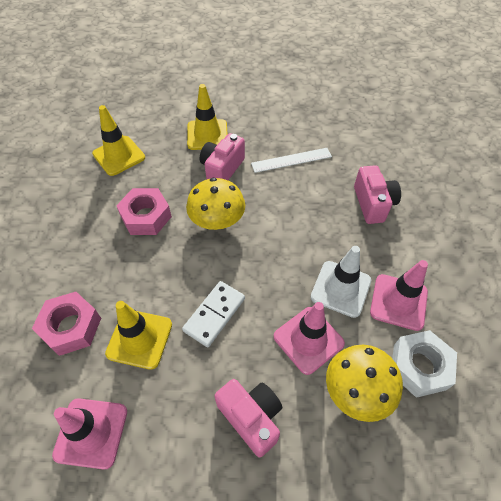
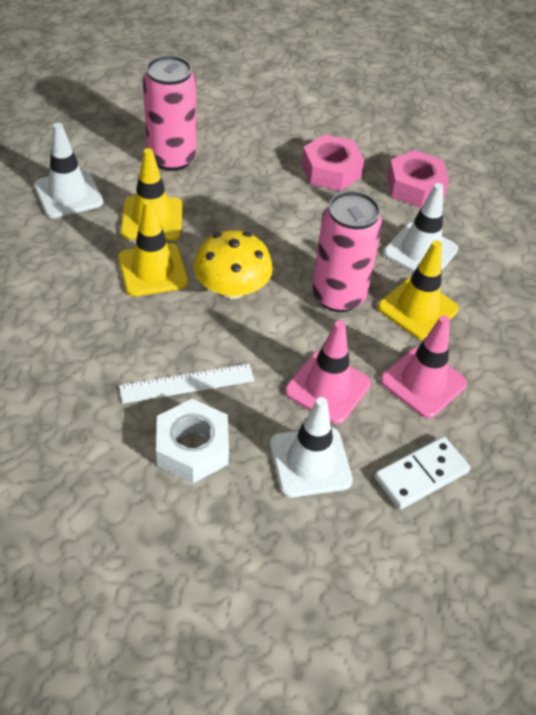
pink camera: [200,133,245,180] [214,379,282,457] [354,165,401,224] = 3 -> none = 0
pink can: none = 0 -> [143,55,197,171] [312,191,383,312] = 2
pink traffic cone: [52,398,127,470] [274,302,345,375] [370,260,428,331] = 3 -> [285,320,371,424] [380,316,467,419] = 2
white traffic cone: [311,246,371,318] = 1 -> [34,123,103,218] [270,397,353,498] [383,183,458,272] = 3
yellow mushroom: [186,178,245,230] [326,345,403,422] = 2 -> [194,230,273,299] = 1

